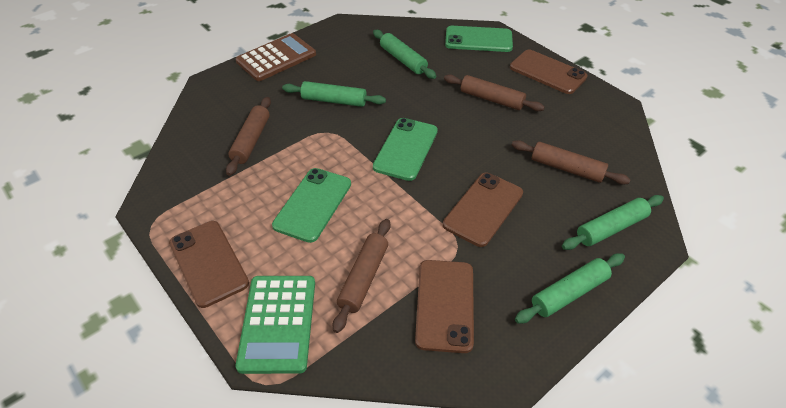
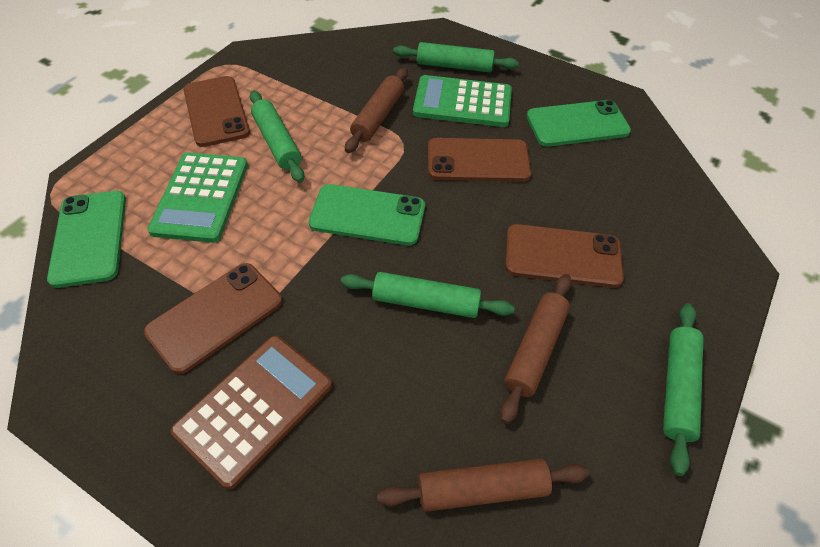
brown rolling pin: [226,97,271,176] [333,219,390,333] [444,74,545,111] [512,140,631,185] = 4 -> [345,68,408,153] [377,459,589,512] [500,274,572,424] = 3
green calculator: [235,276,315,374] = 1 -> [148,152,248,243] [413,75,512,127] = 2

